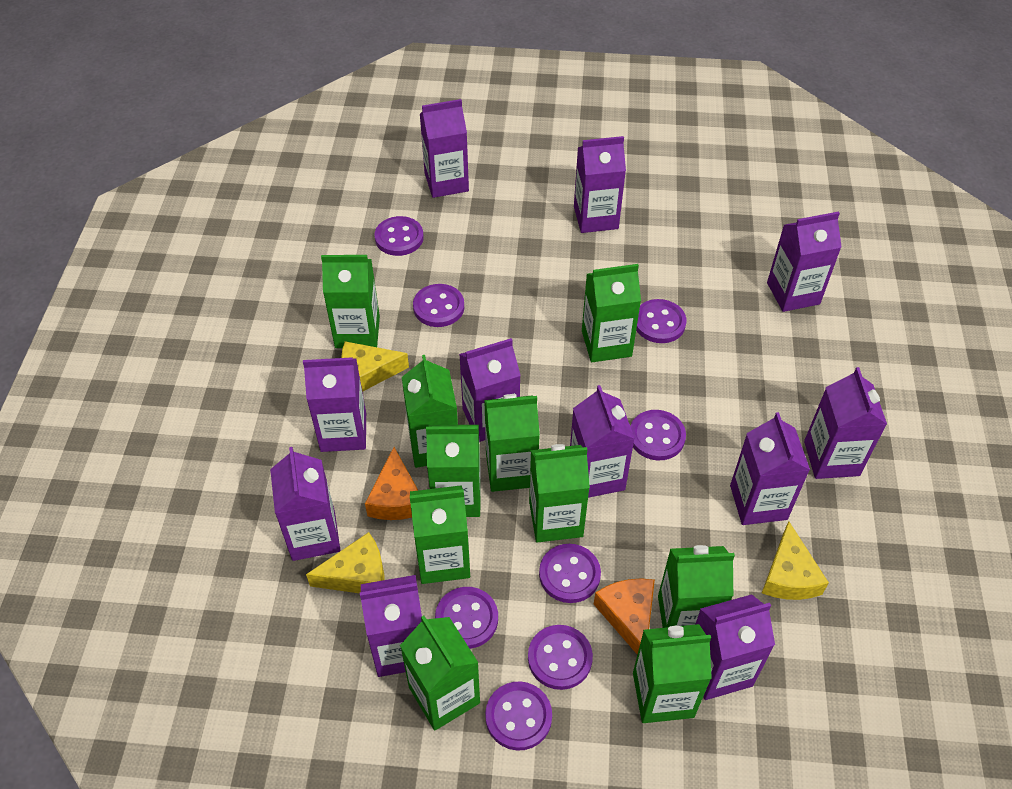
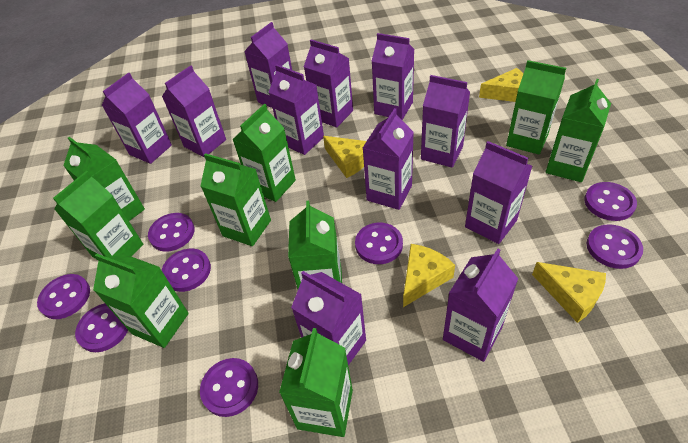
green carton: [321,255,380,348] [400,615,480,730] [402,355,458,468] [410,485,470,584] [426,425,481,517] [484,394,540,492] [529,444,590,543] [582,264,641,362] [633,624,712,723] [658,545,735,628] = 10 -> [53,171,143,260] [63,137,145,221] [93,253,189,348] [201,153,271,246] [232,104,296,202] [279,328,353,437] [288,201,342,289] [506,60,566,155] [546,79,611,182] = 9
orange cheese: [365,447,418,520] [594,578,655,655] = 2 -> none = 0
yellow cheese: [306,532,385,593] [341,341,409,392] [762,521,829,600] = 3 -> [323,136,366,178] [403,244,455,307] [479,68,523,102] [532,262,606,323] = 4

